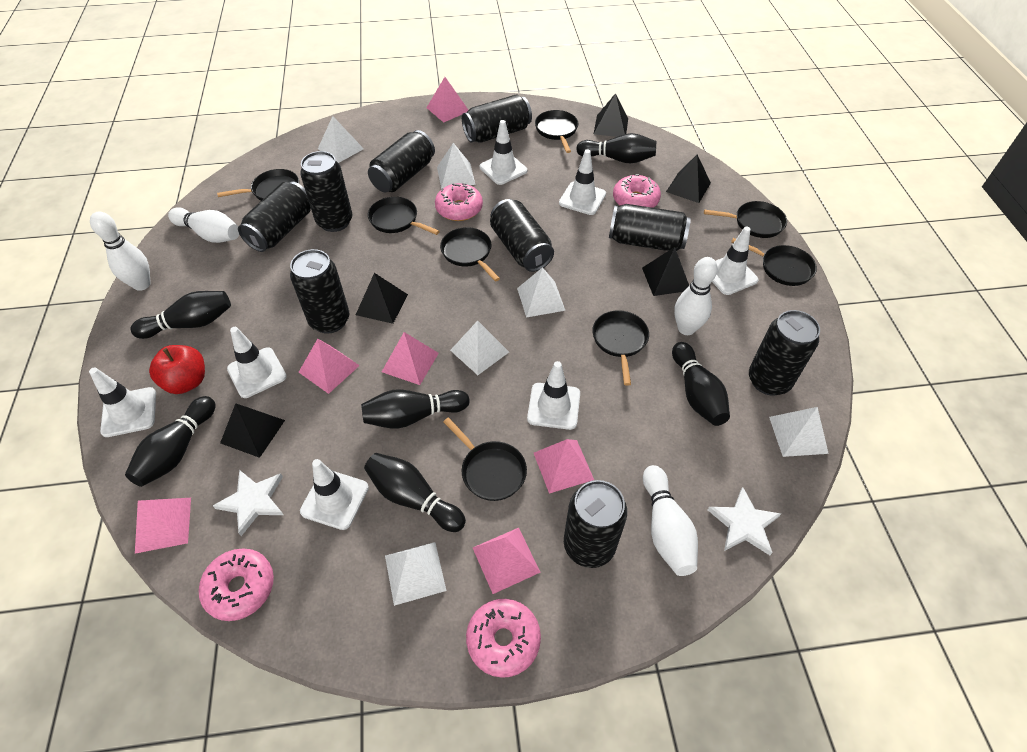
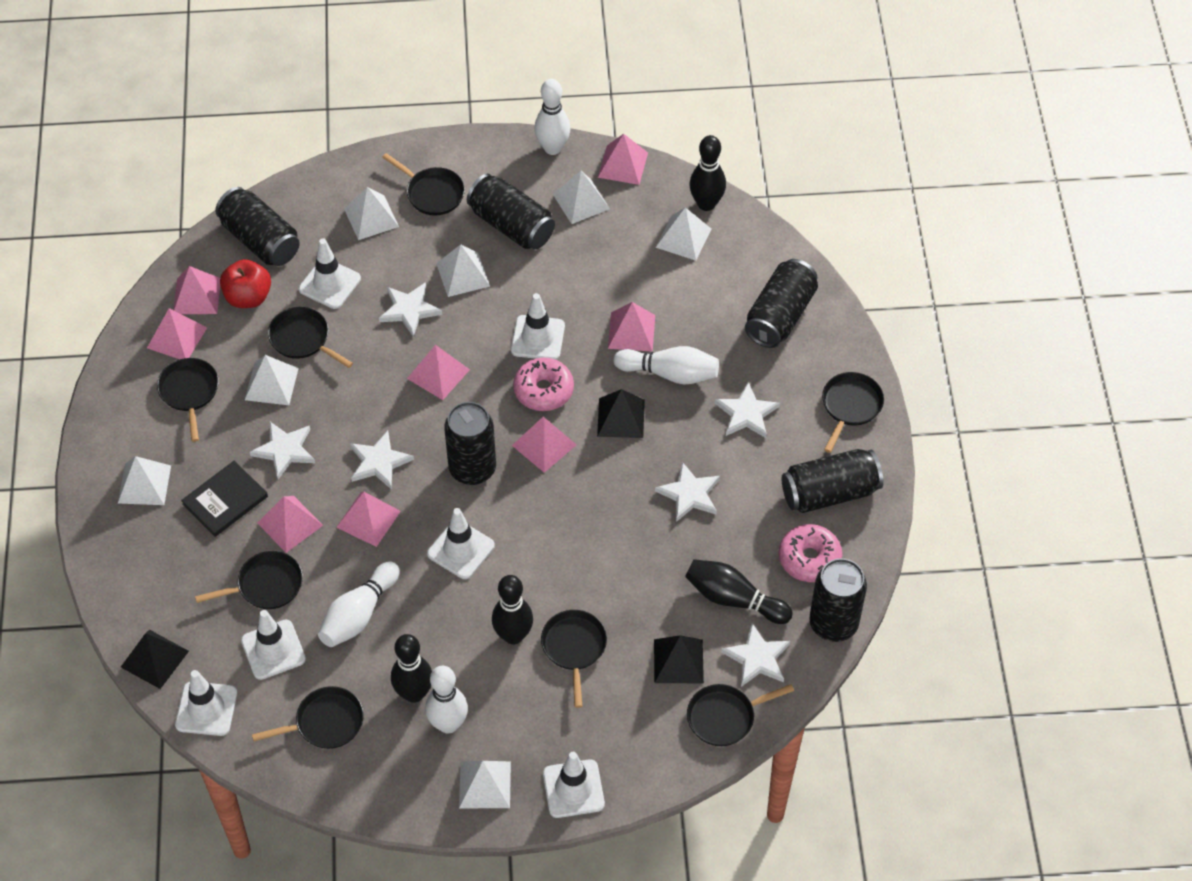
black book: none = 0 -> [181,461,268,537] = 1
black bowling pin: [125,396,215,487] [130,291,231,339] [361,389,470,429] [364,453,466,532] [576,133,656,163] [672,342,730,426] = 6 -> [391,634,432,703] [492,575,533,645] [685,559,793,624] [689,135,726,211] = 4
black can: [238,181,311,252] [290,249,349,334] [300,151,352,232] [368,130,435,193] [462,94,532,143] [490,199,554,272] [564,480,627,568] [609,204,691,251] [749,310,820,396] = 9 -> [215,187,300,266] [444,402,496,485] [467,174,555,249] [745,259,818,348] [782,449,883,513] [809,558,867,642] = 6
black pyramid: [220,403,285,458] [356,273,408,324] [594,93,628,137] [642,247,689,296] [666,155,711,203] = 5 -> [121,629,189,689] [597,389,645,438] [654,635,704,683] = 3
pink donut: [199,549,274,621] [435,183,483,221] [466,599,541,678] [613,174,661,208] = 4 -> [513,358,574,411] [779,524,842,582] = 2
pink pyramid: [135,498,191,554] [299,339,360,394] [382,332,439,385] [427,77,468,122] [473,528,541,594] [534,439,594,494] = 6 -> [147,308,207,359] [173,266,220,314] [257,496,323,553] [336,492,401,547] [407,345,470,400] [512,417,577,473] [598,134,648,185] [608,302,655,352] = 8
white pyramid: [318,116,364,163] [385,542,446,606] [437,143,476,189] [450,321,509,375] [517,267,565,318] [769,407,829,457] = 6 -> [118,456,171,505] [245,355,299,405] [344,187,399,240] [436,244,490,297] [459,761,511,808] [553,171,610,224] [655,207,711,261] = 7
white star: [213,470,283,536] [708,487,781,555] = 2 -> [250,422,315,479] [350,431,414,489] [379,282,442,336] [655,462,720,522] [715,382,780,438] [721,623,790,687] = 6
white traffic cone: [89,368,156,437] [227,327,287,398] [300,459,369,530] [480,120,527,185] [527,361,580,430] [559,149,606,215] [712,226,759,295] = 7 -> [175,670,237,736] [241,610,306,680] [299,238,361,309] [427,508,495,579] [511,293,565,360] [543,752,605,818] = 6

